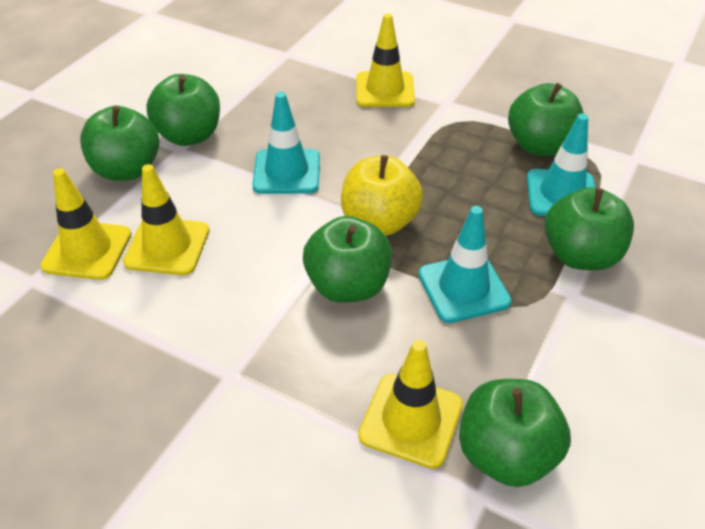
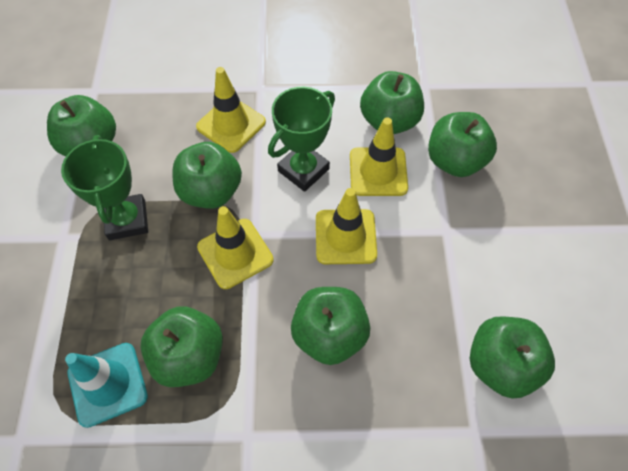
green apple: [80,106,160,181] [146,74,220,146] [303,216,392,303] [459,379,571,487] [508,83,584,156] [545,187,634,271] = 6 -> [47,95,116,157] [140,306,223,387] [172,142,242,209] [291,287,370,365] [360,71,424,134] [428,112,497,177] [470,316,555,398] = 7
green trophy: none = 0 -> [61,135,148,240] [268,87,335,192] = 2
turquoise traffic cone: [252,92,320,194] [418,206,512,323] [527,114,595,216] = 3 -> [65,343,148,428] = 1
yellow apple: [341,155,423,236] = 1 -> none = 0

